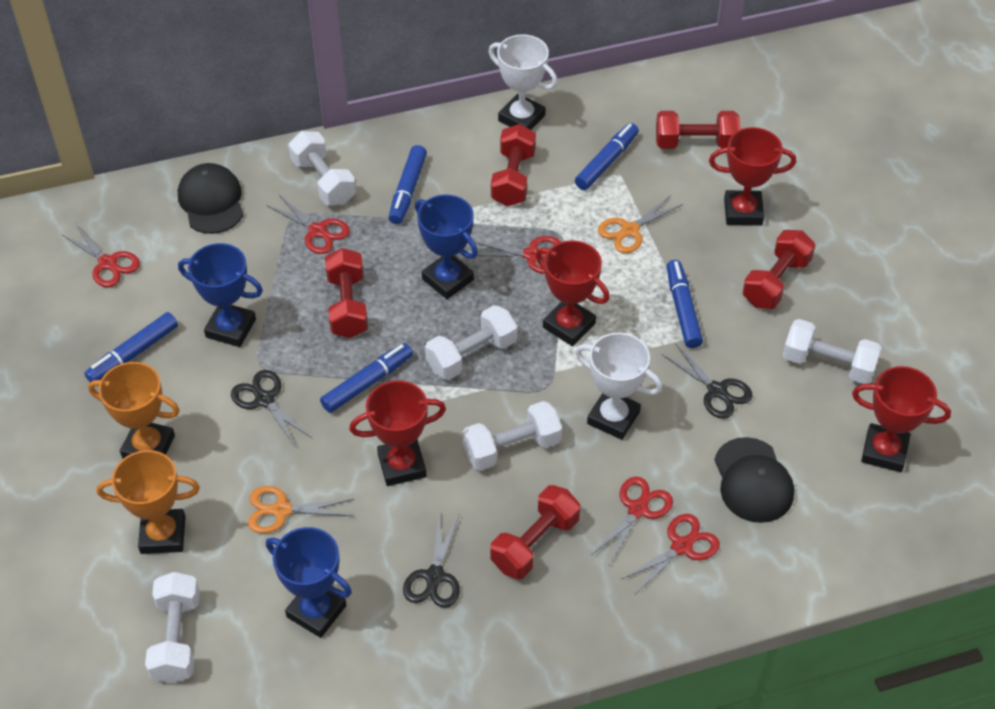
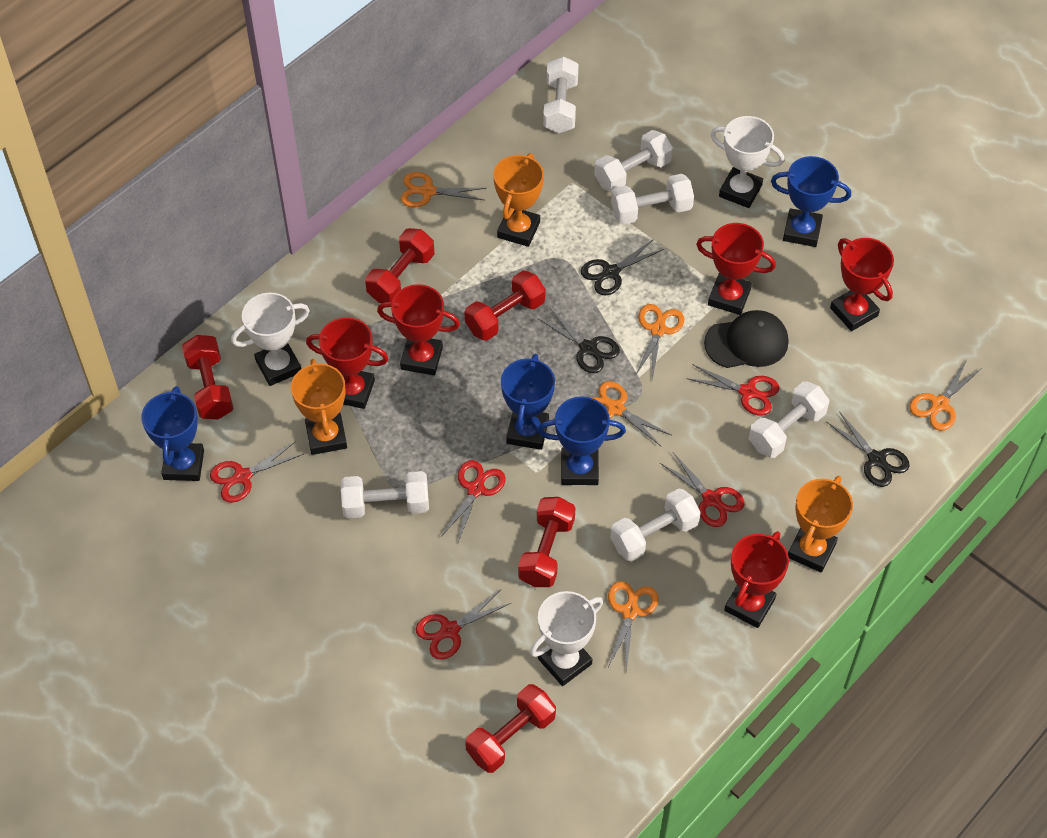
black cap: [178,163,244,234] [714,437,794,523] = 2 -> [704,310,789,368] = 1
blue marker: [84,312,178,382] [320,343,413,413] [389,145,427,224] [575,123,639,190] [667,260,703,348] = 5 -> none = 0
blue trophy: [178,243,263,347] [266,527,352,638] [415,195,478,299] = 3 -> [141,386,204,481] [501,354,555,450] [538,396,626,485] [771,156,851,247] = 4
orange scissors: [248,486,354,534] [598,195,683,253] = 2 -> [401,172,486,207] [592,381,671,446] [608,581,658,671] [636,304,684,380] [909,360,982,431] = 5
orange trophy: [88,362,180,459] [97,450,200,554] = 2 -> [291,359,347,455] [493,153,544,247] [788,476,853,573] = 3
red trophy: [349,380,446,486] [535,240,610,346] [709,127,796,226] [852,366,951,472] = 4 -> [306,317,388,409] [377,284,460,375] [696,223,776,315] [724,531,789,628] [830,238,894,331] = 5
white dumbbell: [145,572,200,683] [289,131,356,205] [425,305,517,380] [462,401,562,471] [783,319,882,384] = 5 -> [341,471,429,518] [543,56,579,133] [594,130,673,192] [610,488,701,561] [611,174,694,225] [749,381,829,458] = 6
white trophy: [489,34,557,130] [575,333,662,440] = 2 -> [231,293,310,386] [529,591,603,686] [710,116,784,208] = 3

